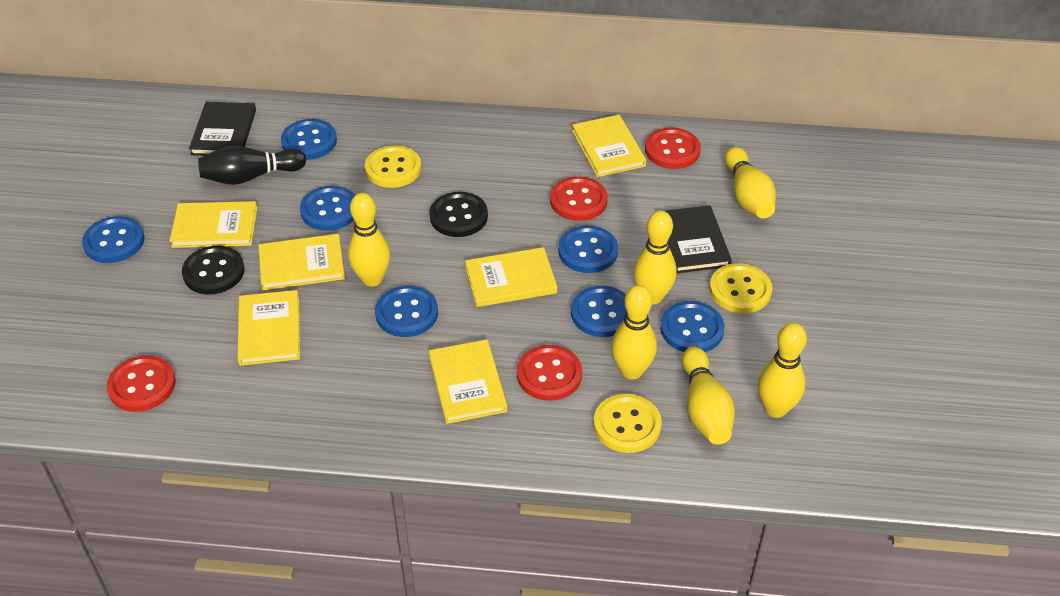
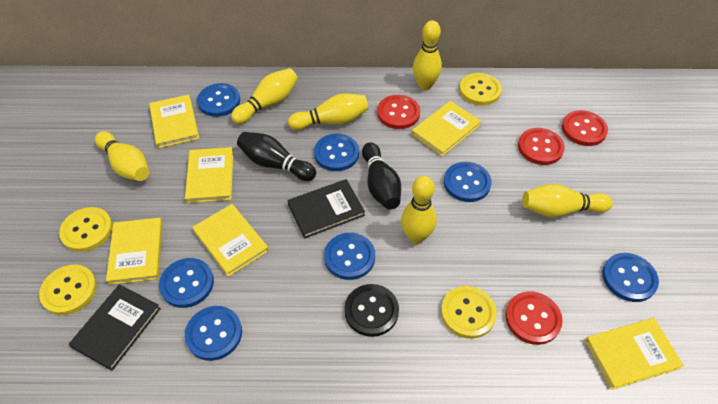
black bowling pin: [198,146,306,185] = 1 -> [237,132,316,181] [362,142,401,210] = 2
black button: [182,246,245,295] [429,192,488,237] = 2 -> [344,284,399,337] = 1
yellow button: [365,145,421,188] [593,394,662,453] [709,263,772,313] = 3 -> [39,265,97,315] [59,207,113,252] [441,286,497,339] [459,73,502,105] = 4

